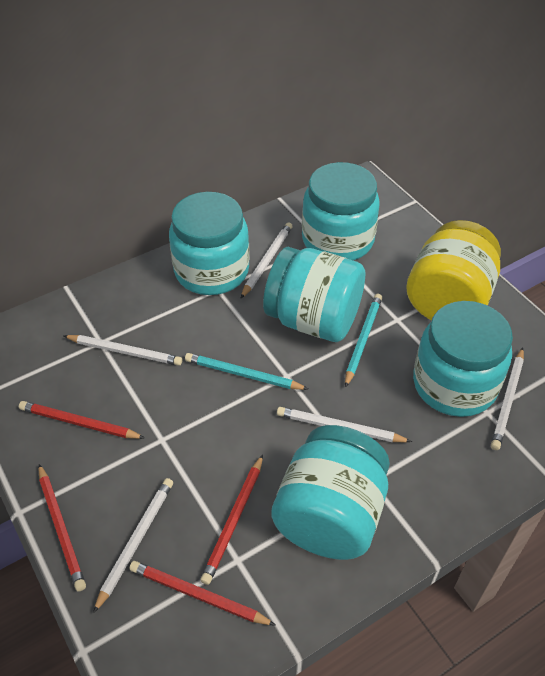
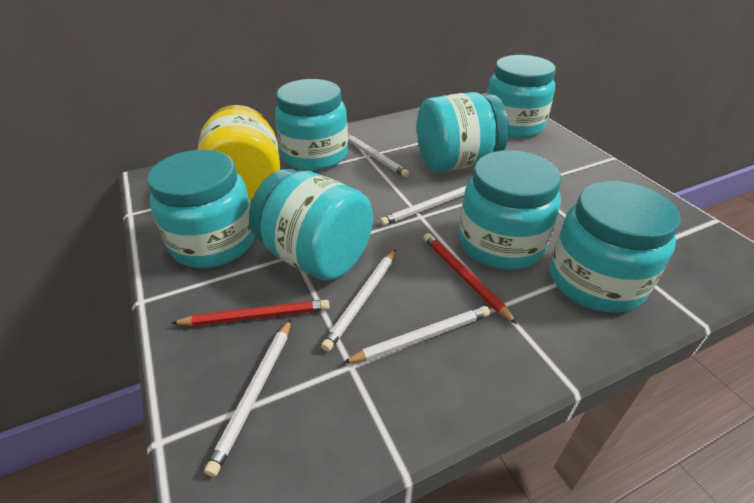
red pencil: [19,401,145,439] [38,464,86,591] [129,561,276,626] [200,454,263,585] = 4 -> [171,300,330,326] [423,233,517,324] = 2
turquoise jar: [169,192,250,295] [263,247,365,342] [271,425,390,560] [302,162,380,260] [413,301,513,417] = 5 -> [147,150,255,268] [249,169,373,281] [275,79,348,171] [417,92,509,172] [459,150,561,270] [487,55,556,138] [550,181,681,313] = 7
turquoise pencil: [185,353,308,390] [345,294,382,387] = 2 -> none = 0

